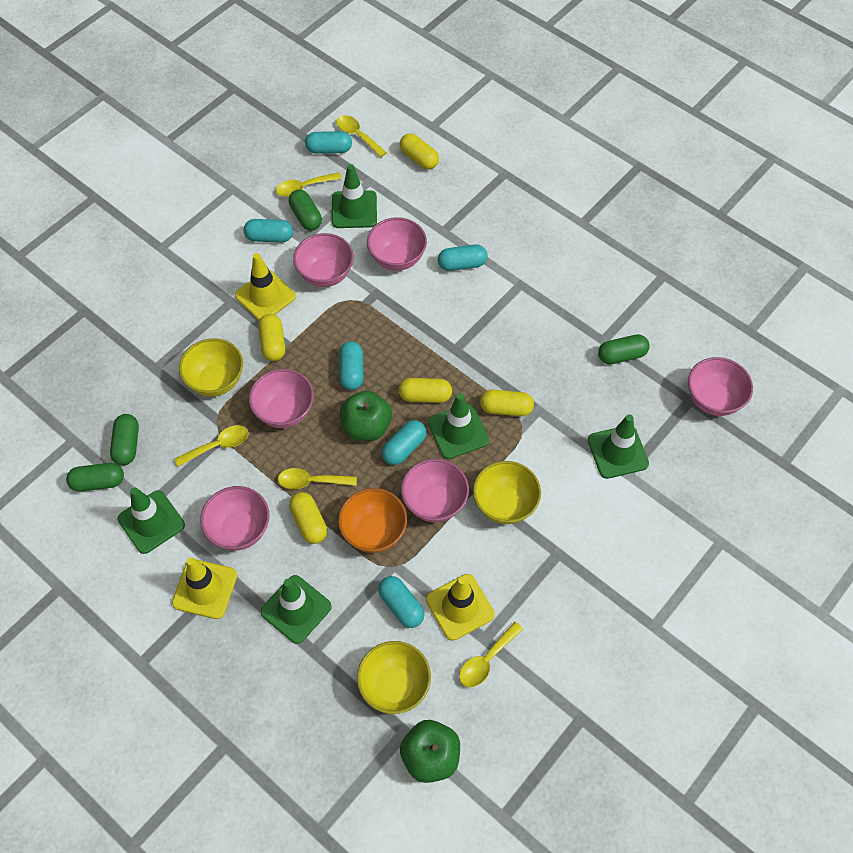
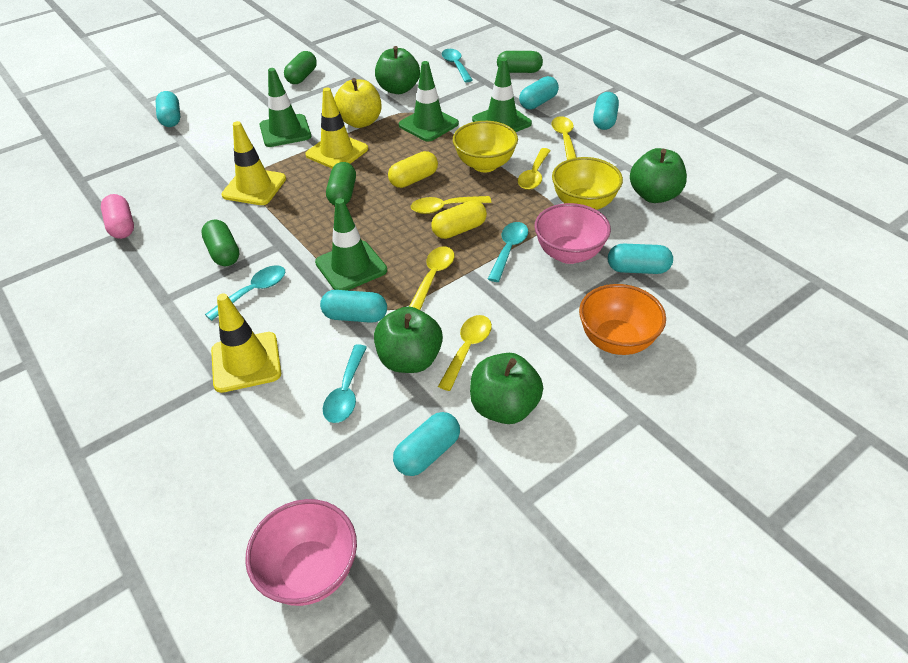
green apple: [340,391,392,441] [400,720,460,783] = 2 -> [374,307,443,373] [375,46,420,94] [470,353,543,424] [630,148,687,203] = 4
green traffic cone: [117,487,185,554] [260,575,332,644] [332,164,377,228] [428,393,489,459] [588,414,649,479] = 5 -> [260,68,311,147] [315,198,387,291] [399,61,459,142] [472,58,532,132] = 4
pink bowl: [200,486,270,551] [249,369,314,428] [293,233,354,287] [367,217,427,271] [401,459,469,522] [688,357,753,416] = 6 -> [245,499,357,606] [534,203,611,264] = 2
pink capsule: none = 0 -> [101,194,134,239] = 1
turquoise spoon: none = 0 -> [205,265,285,321] [323,344,367,423] [442,49,472,82] [488,222,528,282] = 4
yellow apple: none = 0 -> [334,78,381,128] = 1
yellow bowl: [179,338,243,396] [357,641,431,714] [473,461,541,524] = 3 -> [453,121,518,172] [552,157,623,210] = 2
yellow capsule: [258,314,285,361] [289,492,327,544] [398,378,452,403] [400,133,439,170] [480,390,534,416] = 5 -> [388,151,438,188] [431,200,487,239] = 2

